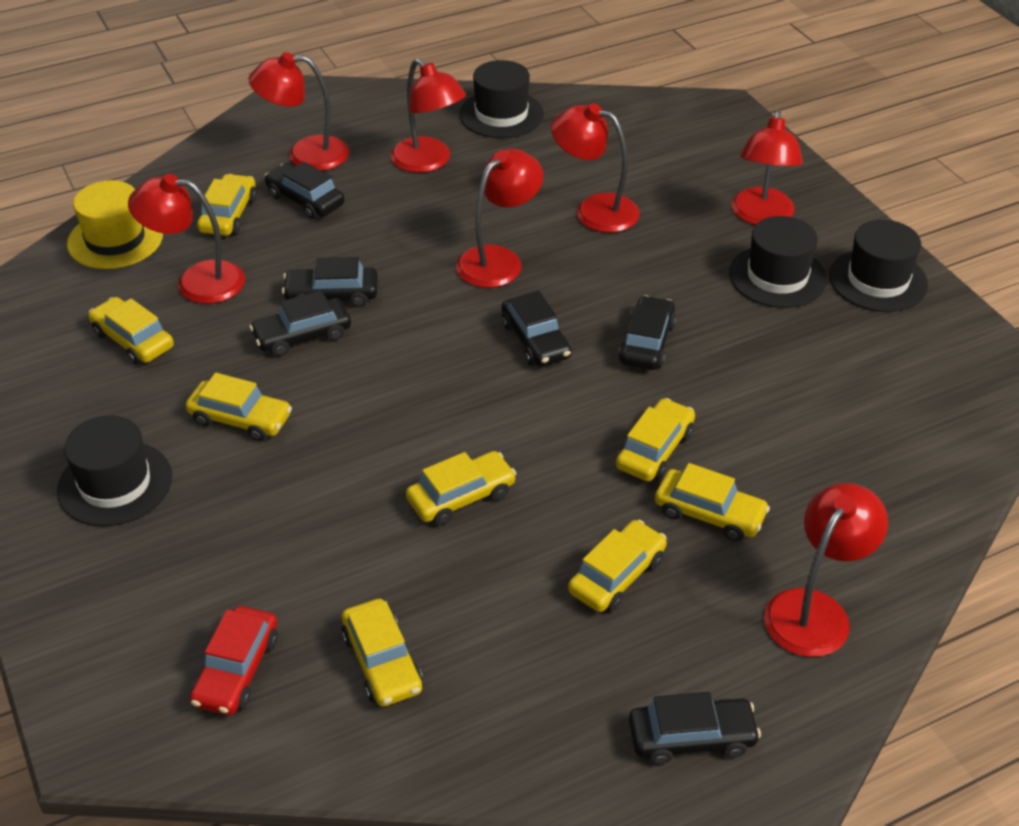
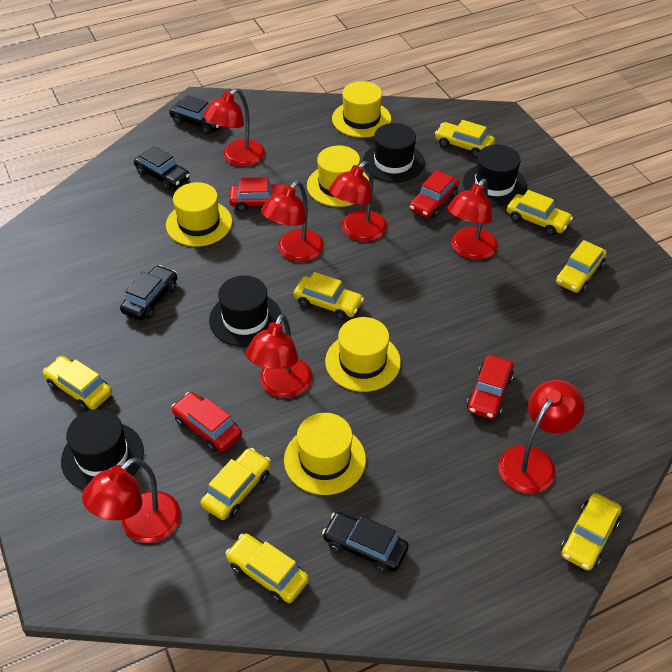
black car: [249,290,351,356] [264,162,345,219] [282,257,378,307] [502,291,572,367] [618,295,676,370] [629,692,761,765] = 6 -> [120,265,177,320] [134,146,190,190] [169,95,221,134] [322,512,409,573] = 4
red car: [190,606,278,715] = 1 -> [171,392,242,452] [229,177,287,212] [409,170,459,218] [467,355,514,419] = 4
yellow hat: [67,180,163,269] = 1 -> [166,182,232,246] [284,413,366,495] [307,145,369,207] [325,317,401,392] [332,81,391,138] = 5

